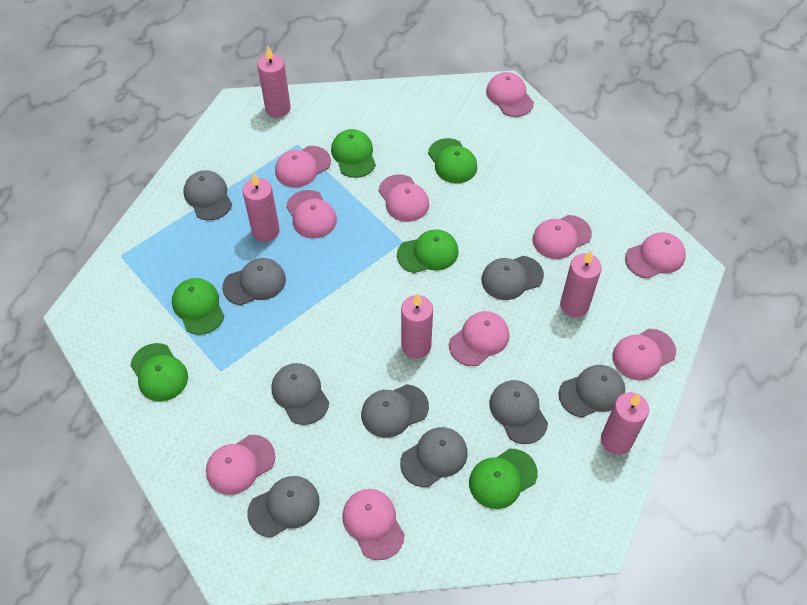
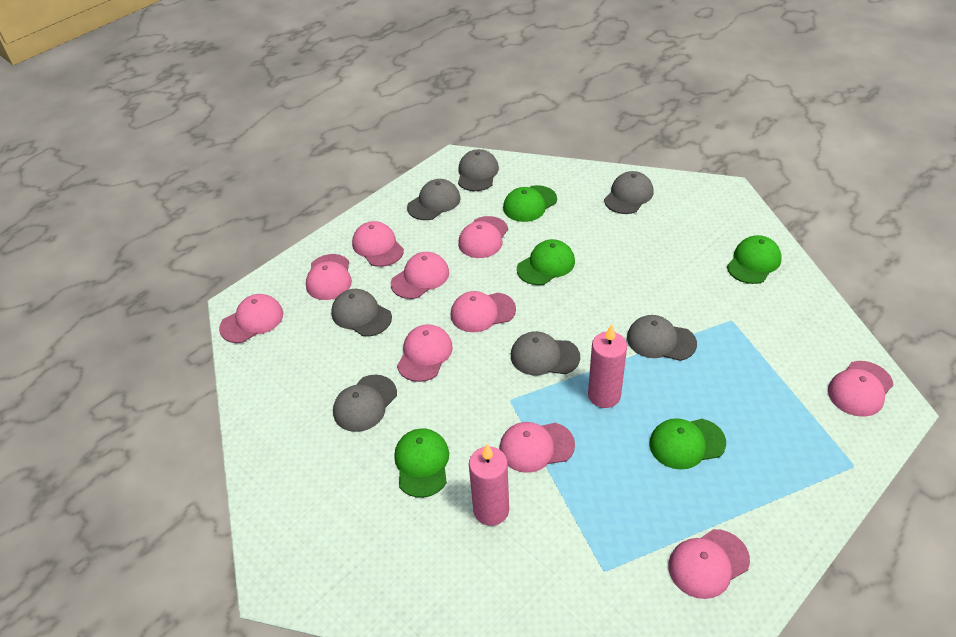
green cap: [130,343,188,402] [172,278,224,335] [331,129,376,178] [397,229,459,273] [428,138,477,183] [469,449,538,509] = 6 -> [394,428,449,498] [503,185,557,222] [517,239,575,285] [649,418,726,470] [727,235,782,284] = 5
grey cap: [183,170,232,220] [222,258,286,305] [247,476,320,538] [271,363,329,425] [361,384,429,438] [400,427,468,487] [482,256,544,300] [489,380,548,444] [559,365,625,418] = 9 -> [331,289,392,337] [333,375,397,432] [407,179,461,220] [458,149,499,191] [511,331,580,375] [604,171,654,214] [627,315,697,361] = 7
pink candle: [242,172,280,242] [258,46,291,118] [401,293,433,359] [560,250,602,317] [601,392,649,455] = 5 -> [469,444,509,526] [588,324,627,408] = 2

